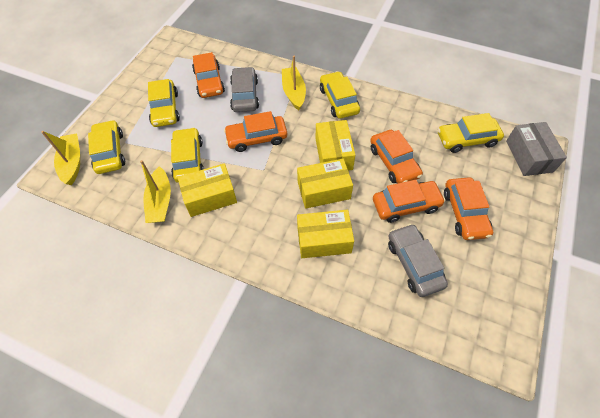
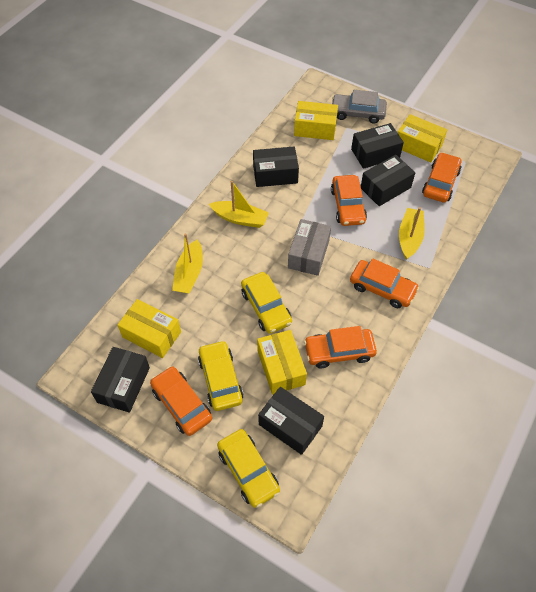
black box: none = 0 -> [91,347,150,413] [253,147,299,187] [258,387,324,455] [351,123,404,169] [361,155,415,206] = 5
grey car: [230,67,259,112] [388,224,448,297] = 2 -> [332,90,387,124] = 1
yellow car: [88,120,125,174] [148,79,180,127] [171,127,204,183] [320,71,360,119] [438,113,504,153] = 5 -> [198,340,244,411] [217,429,280,508] [241,272,292,334] = 3

